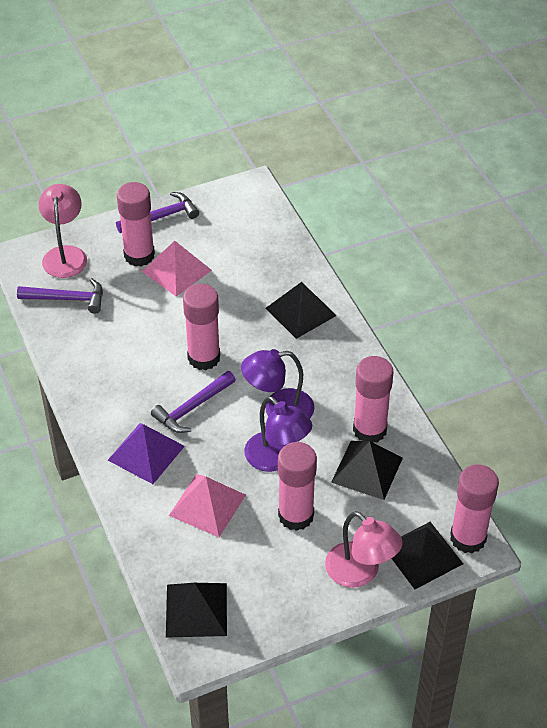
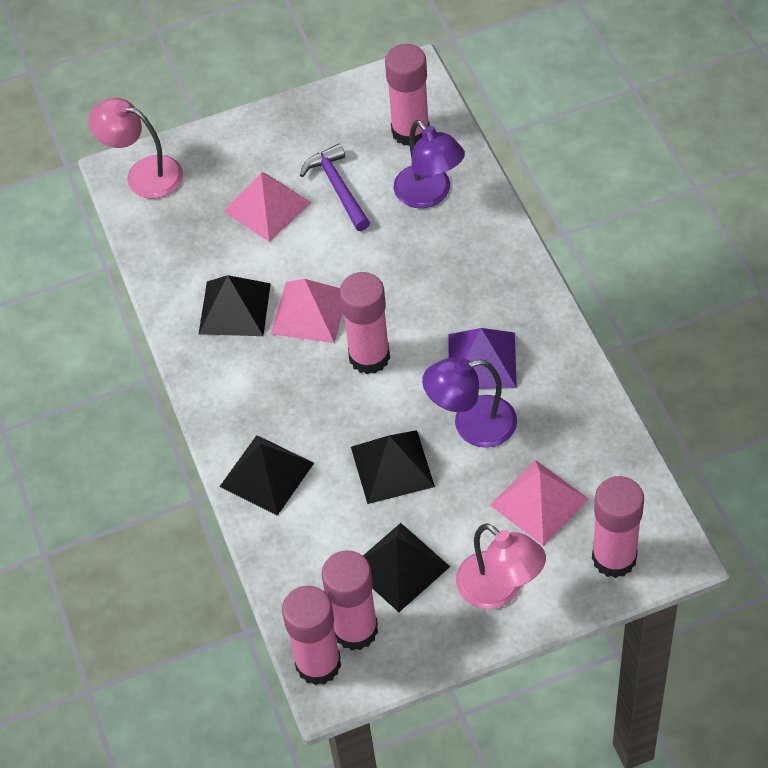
pink pyramid: [142,241,212,296] [169,474,246,537] = 2 -> [223,173,311,242] [271,279,343,343] [490,460,589,546] = 3
purple hammer: [17,278,103,314] [116,192,199,233] [151,371,236,433] = 3 -> [300,143,370,231] = 1

